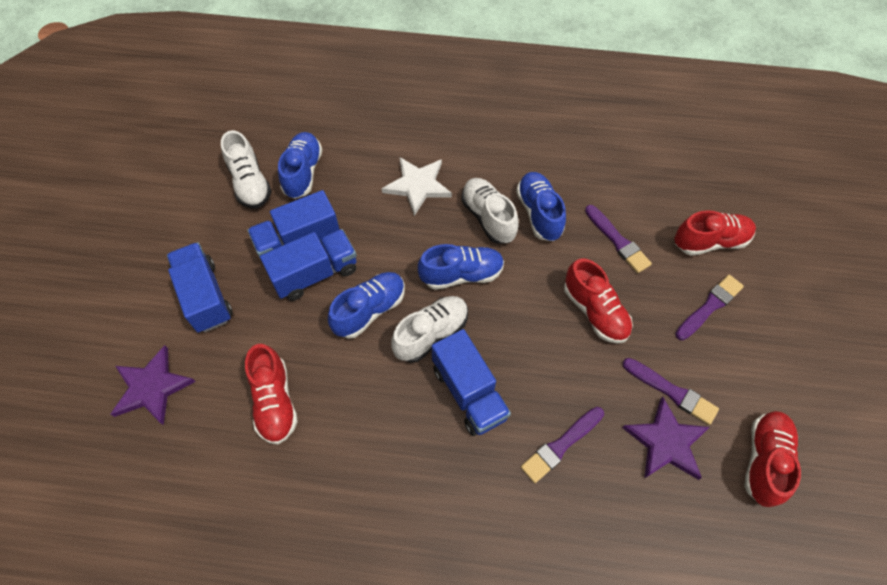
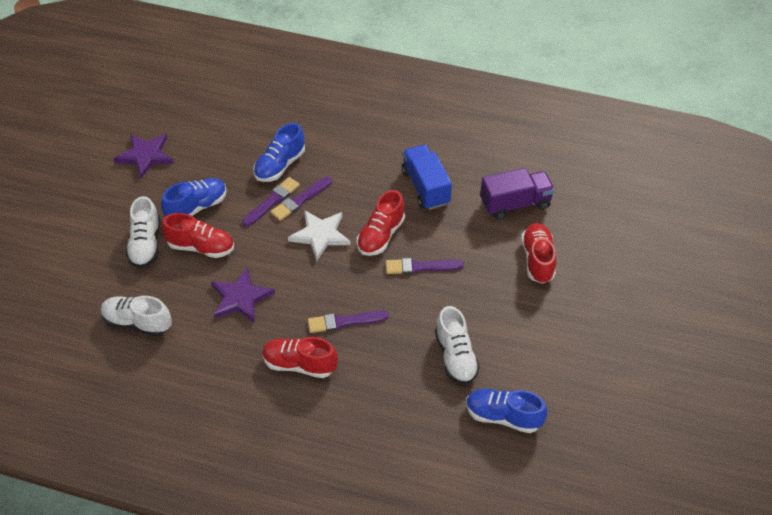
blue shoe: [278,132,322,199] [328,272,405,339] [418,244,504,290] [516,172,566,241] = 4 -> [161,178,227,216] [253,123,305,182] [466,389,547,433] = 3
blue truck: [167,242,233,333] [247,190,340,257] [260,229,357,301] [431,329,511,436] = 4 -> [402,145,452,210] = 1
purple truck: none = 0 -> [480,168,555,220] = 1

